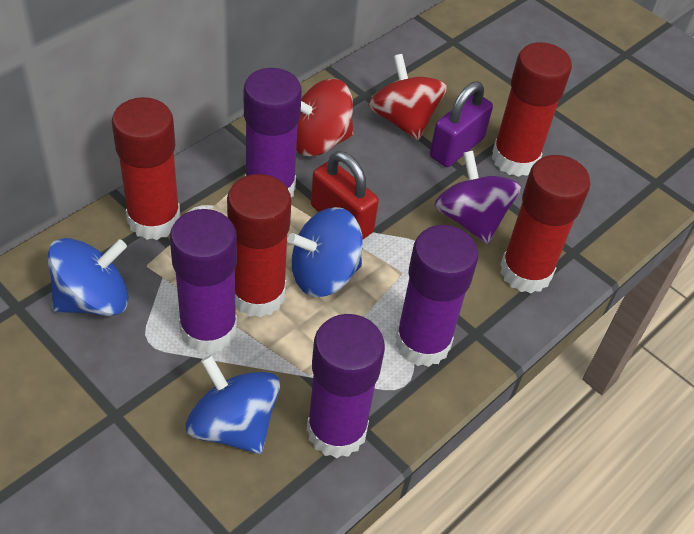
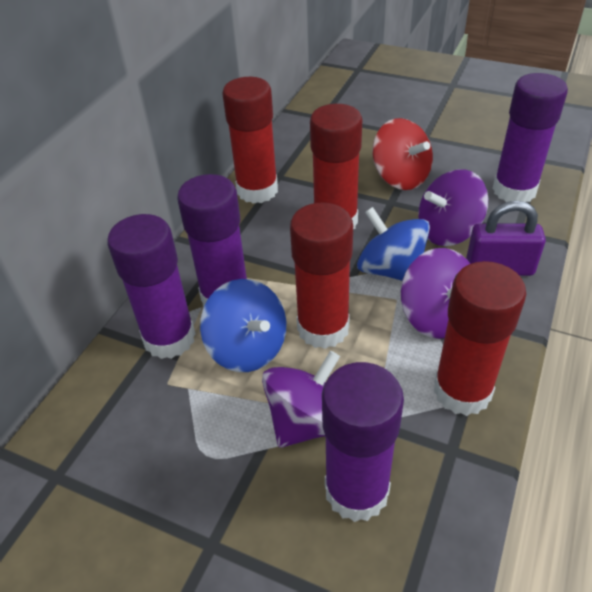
blue spinning top: [47,238,129,316] [186,355,280,454] [288,207,363,297] = 3 -> [200,279,286,372] [357,207,430,281] = 2
purple spinning top: [434,151,521,244] = 1 -> [262,351,340,448] [401,248,470,339] [418,169,488,246] = 3
red padlock: [311,151,379,240] = 1 -> none = 0
red spinning top: [296,79,354,156] [368,54,447,140] = 2 -> [372,118,433,190] = 1

